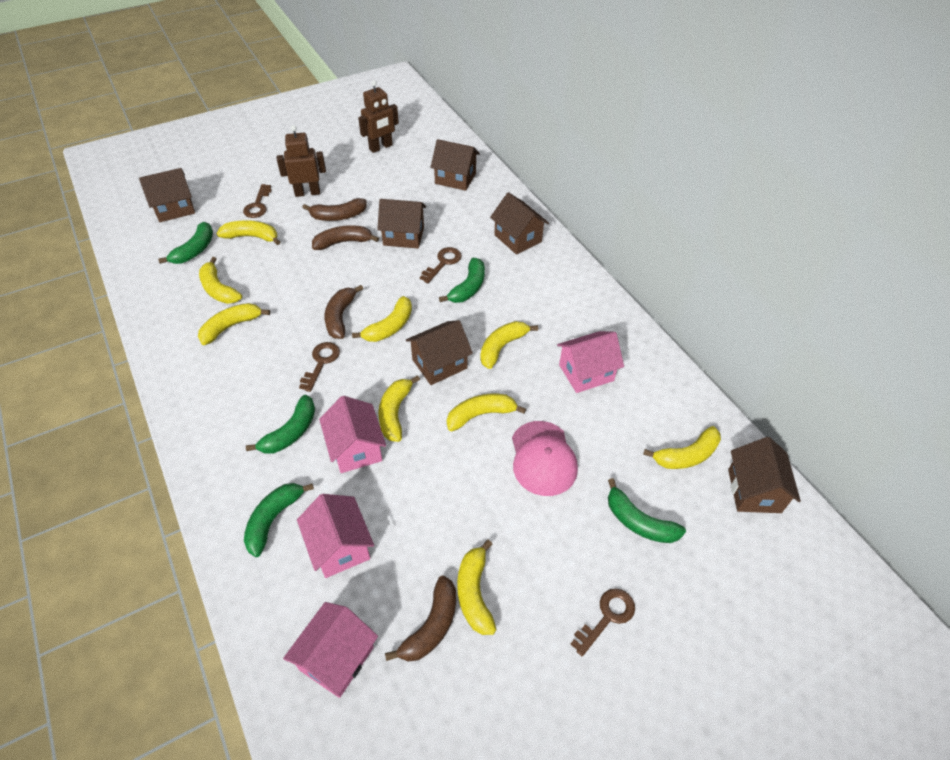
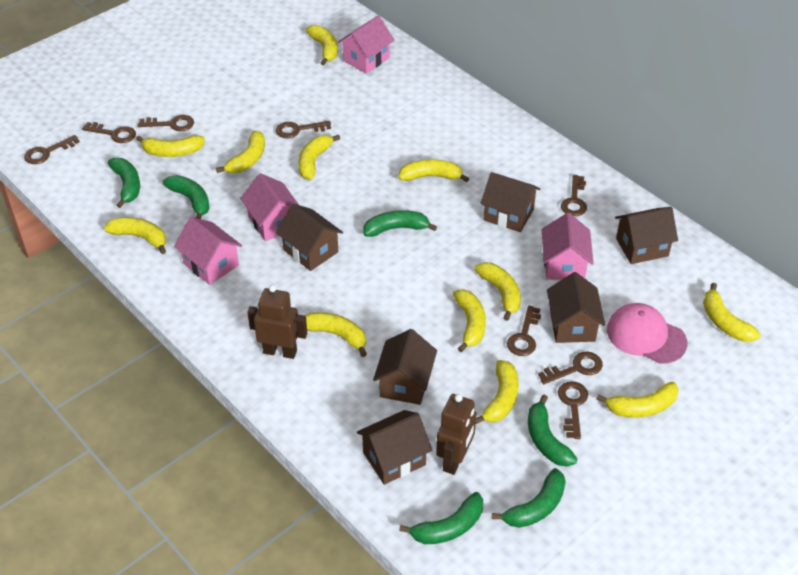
brown banana: [302,198,367,221] [312,225,379,250] [324,285,363,339] [385,576,456,662] = 4 -> none = 0
brown key: [243,184,272,218] [299,342,340,392] [420,247,462,283] [571,589,635,657] = 4 -> [24,135,80,164] [82,122,136,143] [138,115,194,131] [276,121,331,138] [507,306,541,356] [538,351,603,384] [558,381,588,439] [561,175,587,216] = 8
green banana: [158,222,213,264] [244,483,314,557] [246,395,315,454] [439,258,485,303] [608,478,686,543] = 5 -> [108,158,140,208] [163,175,210,219] [364,210,437,237] [399,492,483,544] [492,468,566,528] [528,395,578,467] = 6
yellow banana: [198,303,270,345] [199,257,242,304] [216,220,280,245] [352,296,412,342] [378,375,420,442] [447,394,526,431] [457,540,497,635] [480,321,538,369] [643,426,721,469] = 9 -> [104,217,166,254] [136,135,205,157] [216,131,265,173] [298,135,340,180] [305,312,367,357] [306,25,338,65] [398,159,469,183] [453,289,486,352] [475,262,521,321] [476,360,519,424] [597,382,679,418] [703,283,761,342] = 12

